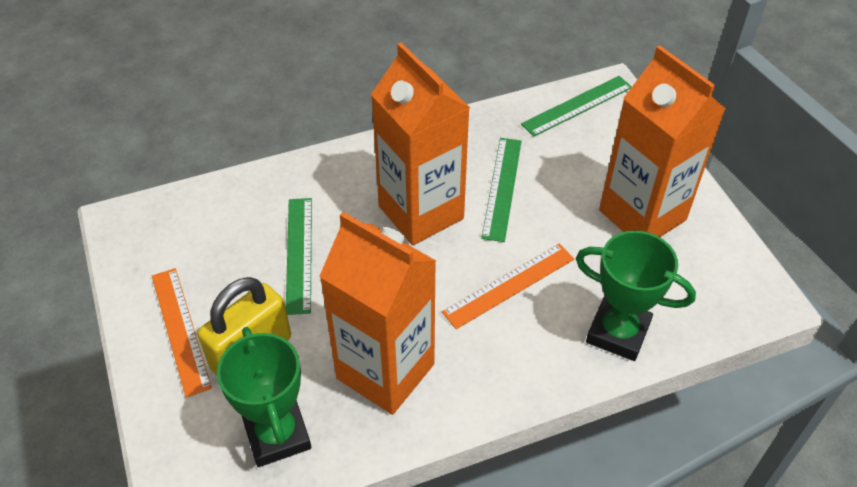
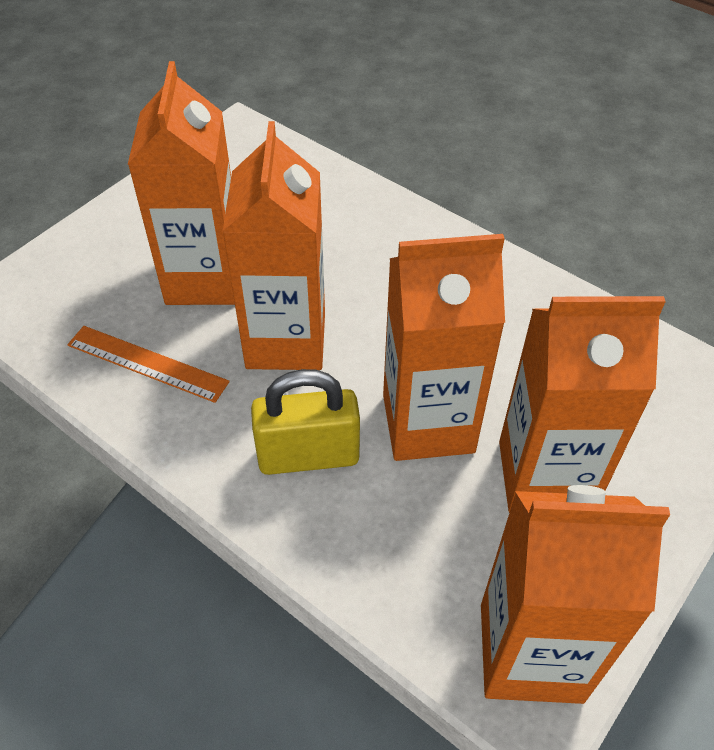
green ruler: [286,198,312,315] [481,138,521,242] [521,76,632,137] = 3 -> none = 0
green trophy: [217,327,311,467] [576,230,696,361] = 2 -> none = 0
orange carton: [319,212,436,415] [371,42,470,245] [599,45,726,237] = 3 -> [128,61,235,305] [222,121,325,370] [383,234,505,461] [481,485,670,704] [499,296,666,513] = 5
orange ruler: [152,268,212,398] [442,244,574,329] = 2 -> [67,326,230,403] = 1

